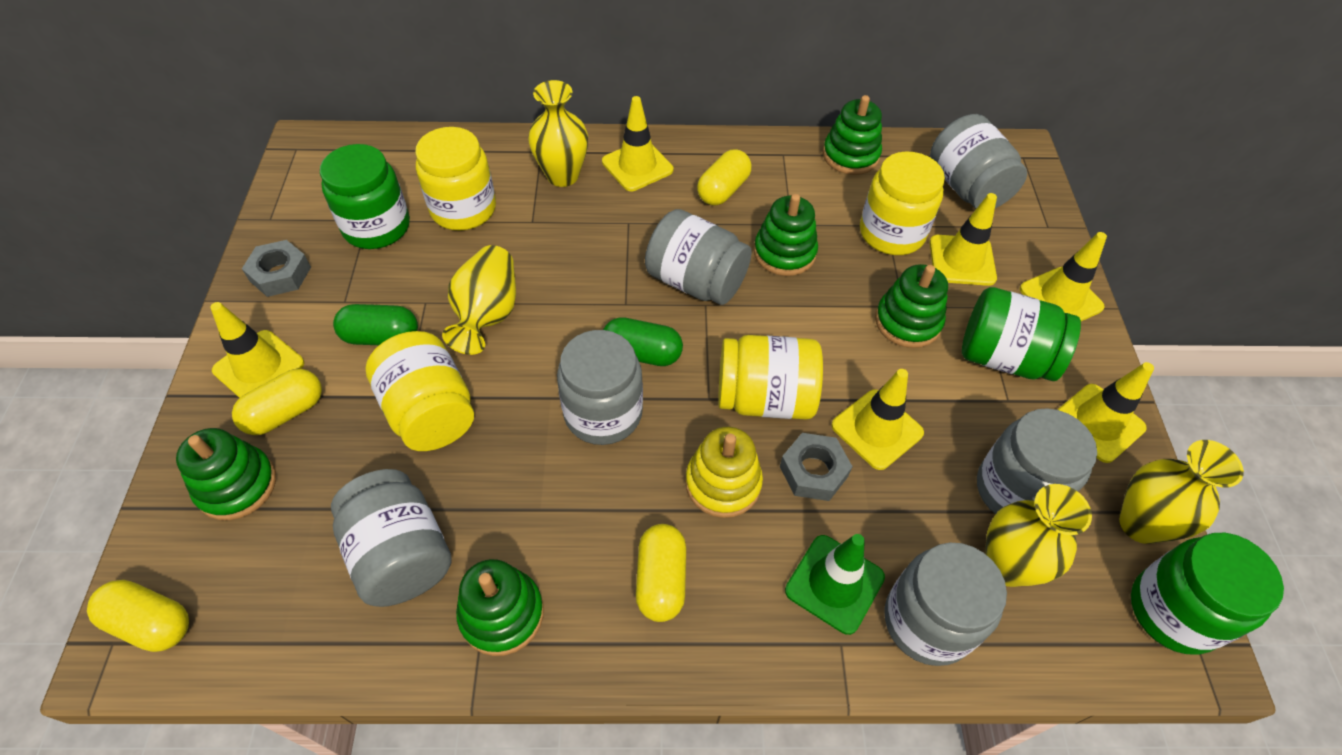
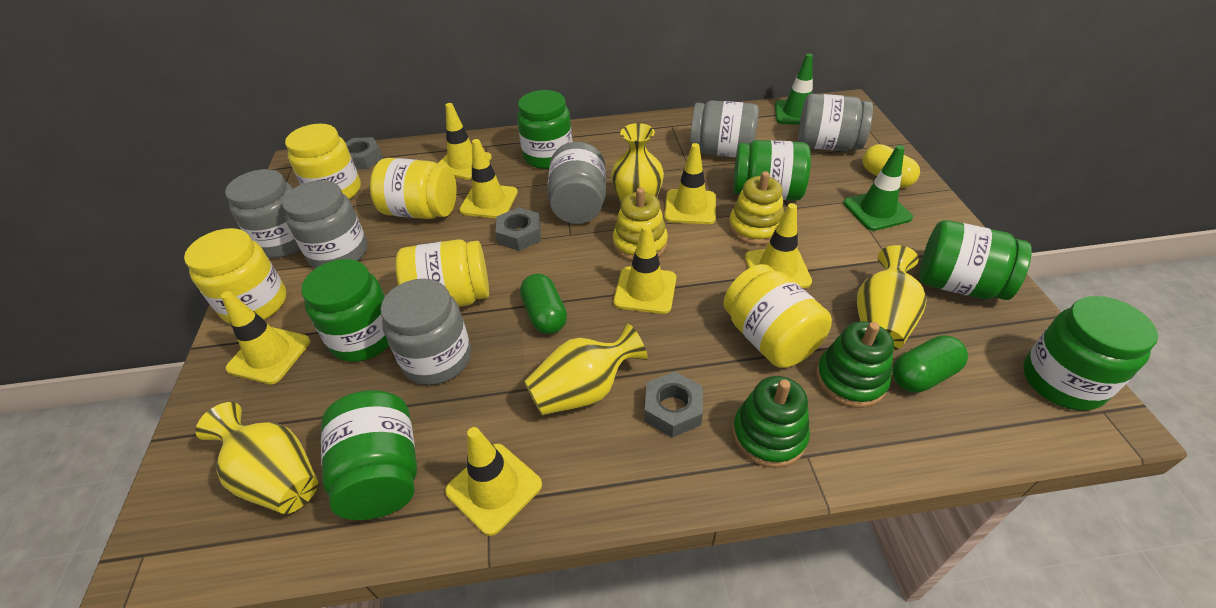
green jar: [320,144,410,249] [962,287,1081,381] [1131,533,1284,654] = 3 -> [301,259,389,362] [321,390,417,520] [517,90,572,169] [733,140,811,201] [919,220,1032,300] [1023,296,1158,411] = 6
green stacking toy: [176,428,276,520] [456,559,544,656] [754,194,818,276] [823,95,882,175] [875,264,948,348] = 5 -> [733,376,810,468] [816,321,894,408] = 2
green traffic cone: [785,534,885,635] = 1 -> [775,53,813,125] [844,145,913,231] = 2
grey nut: [242,240,311,297] [780,433,853,501] = 2 -> [346,137,383,170] [496,207,541,251] [645,371,703,438] = 3
yellow capsule: [87,580,189,652] [232,369,322,435] [636,524,686,622] [697,149,752,206] = 4 -> [863,144,920,188] = 1
yellow jar: [365,331,474,451] [415,127,496,231] [718,335,823,420] [860,151,945,255] = 4 -> [184,228,287,324] [285,124,361,199] [370,158,457,219] [396,239,489,307] [723,264,832,368] = 5
yellow stacking toy: [685,427,763,518] = 1 -> [613,188,668,261] [729,171,784,245] = 2
yellow traffic cone: [210,302,304,398] [602,96,673,191] [831,369,924,470] [930,193,997,286] [1020,232,1107,321] [1057,362,1154,463] = 6 -> [221,291,310,384] [438,103,492,180] [445,427,542,536] [459,139,518,218] [614,224,676,314] [664,143,716,224] [745,203,812,288] = 7

